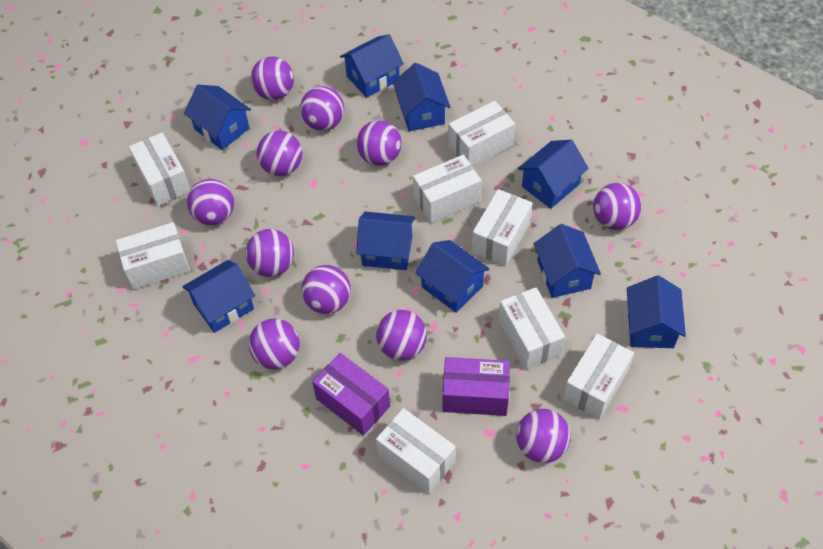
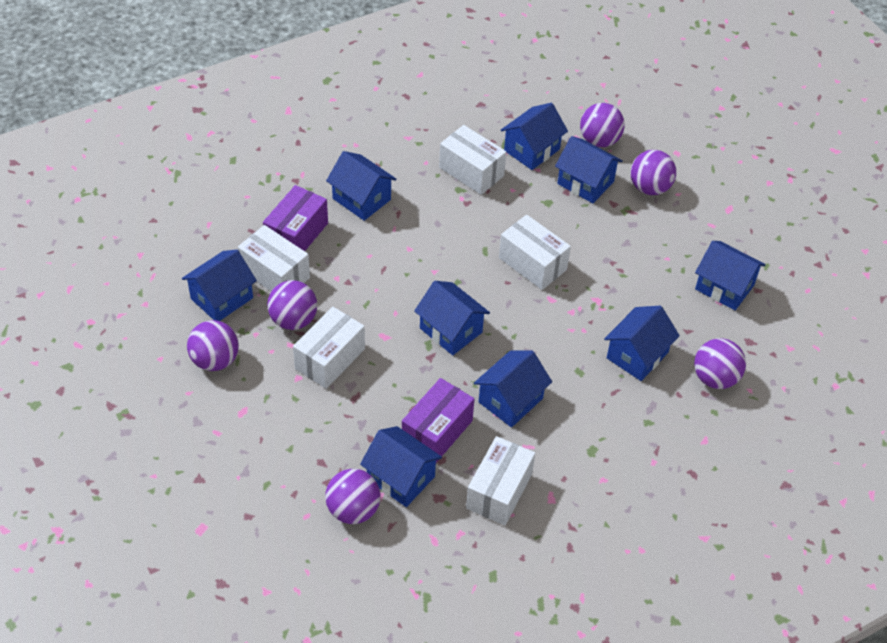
purple ball: [187,179,234,226] [245,229,294,277] [249,318,300,369] [251,56,294,100] [257,131,302,176] [300,86,344,131] [301,265,351,314] [357,120,402,166] [376,310,427,361] [516,409,571,463] [593,183,641,230] = 11 -> [187,320,239,371] [267,280,317,330] [325,469,380,524] [580,103,625,147] [630,150,676,195] [694,338,746,389] = 6
white box: [116,222,190,290] [129,132,190,206] [376,408,456,494] [413,155,482,223] [448,101,515,167] [472,189,533,266] [499,287,565,369] [563,334,634,419] = 8 -> [238,225,310,291] [293,307,365,389] [439,125,506,195] [466,436,535,525] [499,215,571,290] = 5

